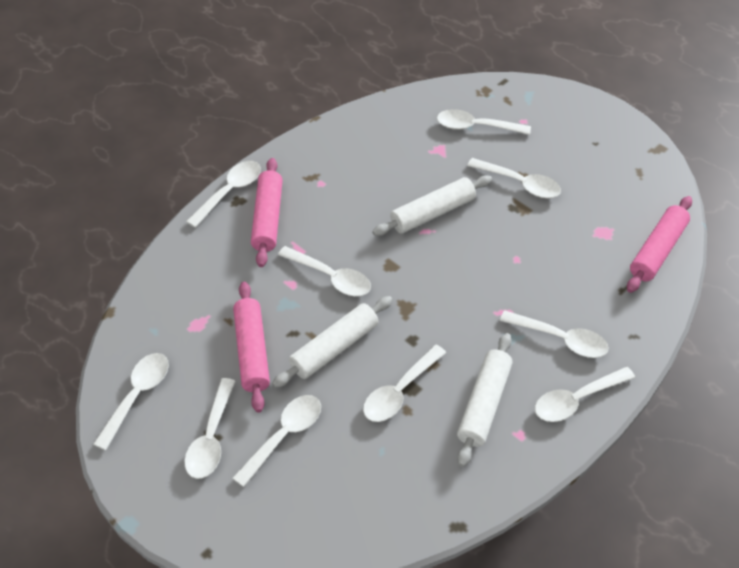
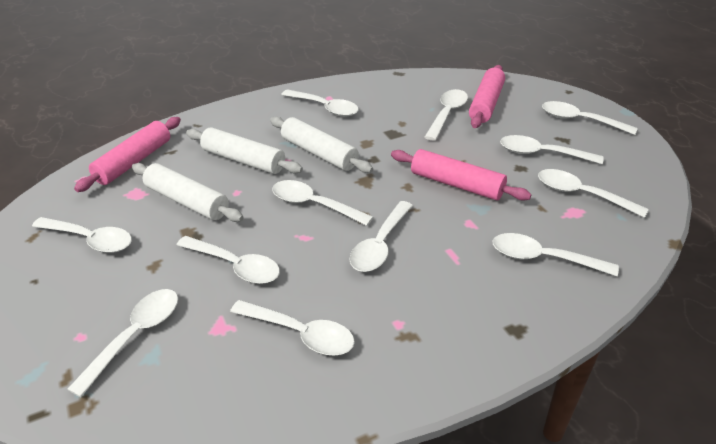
white spoon: [93,353,169,450] [184,378,236,479] [186,161,261,228] [232,395,321,487] [278,246,371,296] [363,345,446,422] [437,109,531,135] [467,158,561,198] [500,310,609,358] [535,367,635,422] = 10 -> [32,217,132,253] [67,289,178,397] [177,236,280,284] [230,300,355,356] [272,180,373,226] [281,89,359,117] [349,201,413,272] [424,89,468,141] [492,233,619,276] [500,135,603,164] [538,169,649,218] [542,101,638,135] = 12

